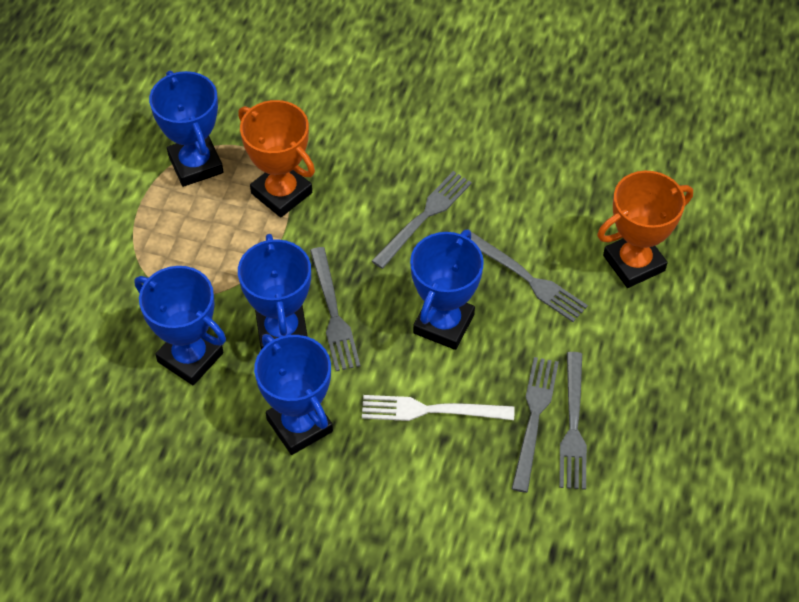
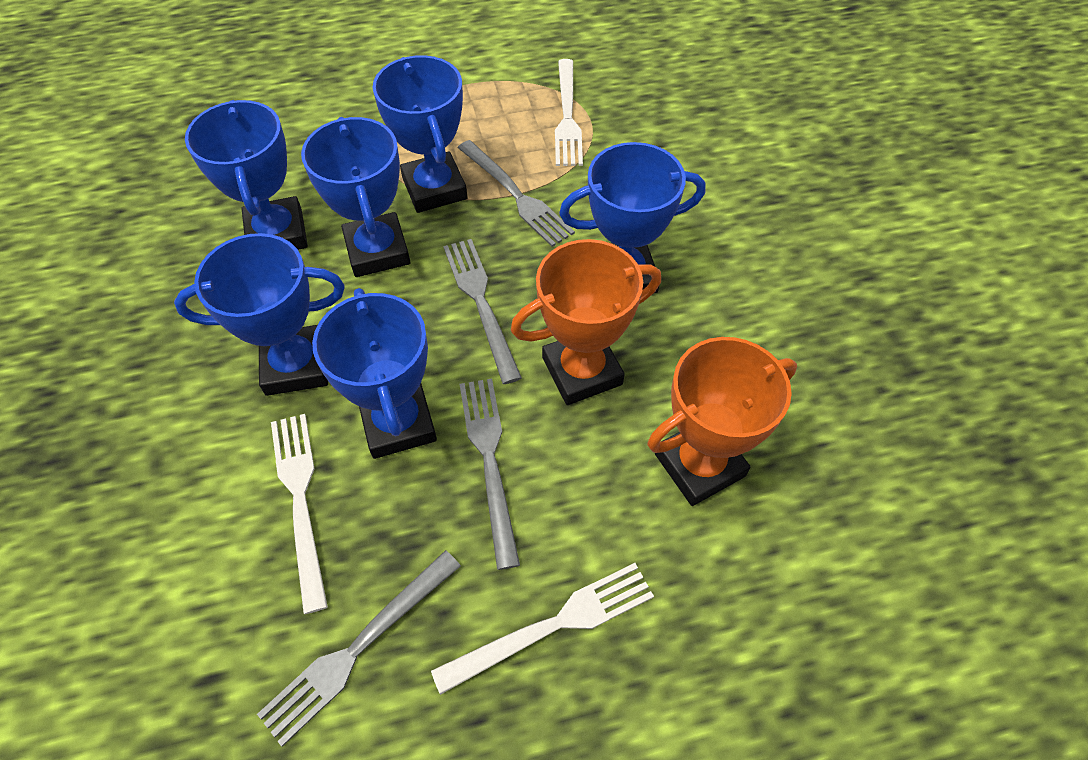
blue trophy: [135,266,226,385] [149,71,224,187] [238,234,311,350] [254,334,333,455] [410,230,484,350] = 5 -> [174,233,345,396] [185,100,308,250] [301,117,410,277] [312,288,437,459] [373,55,468,213] [559,142,706,294] = 6
grey fork: [310,247,360,371] [372,171,472,269] [471,232,588,322] [512,357,559,493] [559,352,587,490] = 5 -> [257,550,461,747] [443,239,522,384] [458,140,575,247] [460,379,520,570] = 4
white fork: [362,395,515,421] = 1 -> [271,414,328,614] [431,563,654,695] [555,59,583,166] = 3

